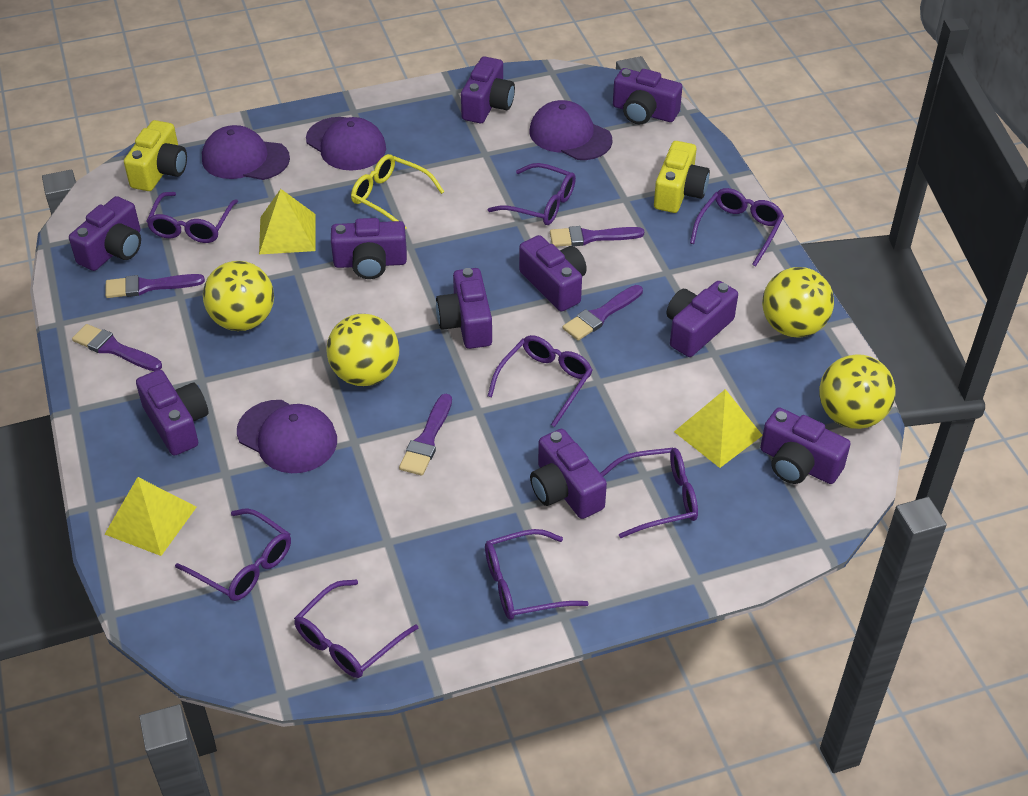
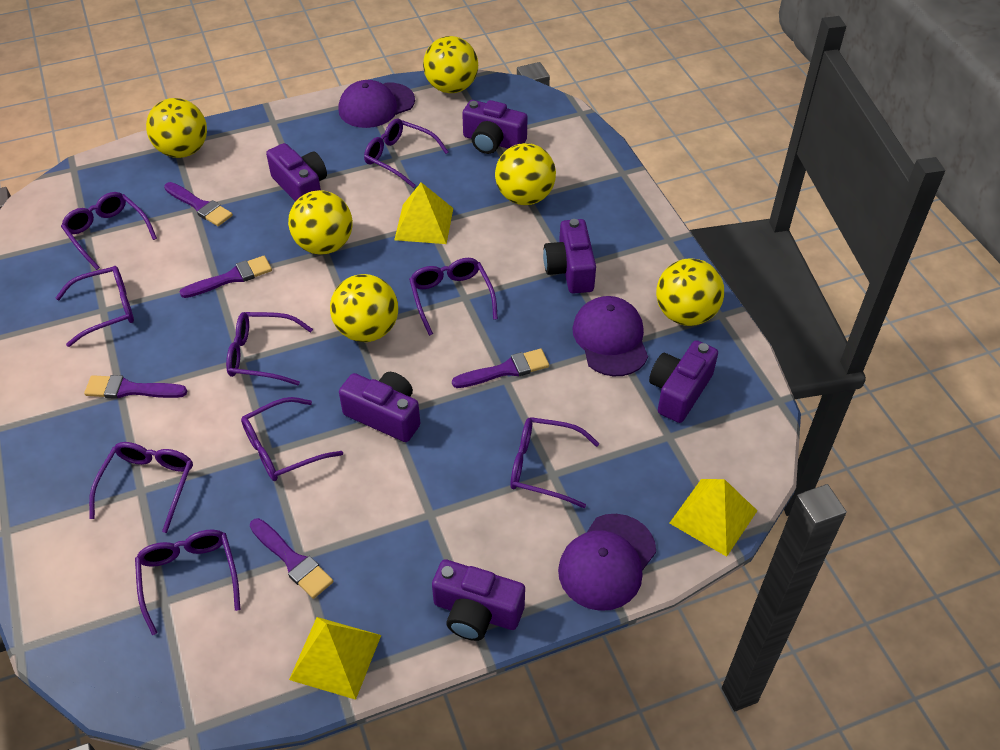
purple camera: [69,196,141,271] [136,370,209,456] [331,218,407,279] [436,268,492,349] [461,57,515,123] [519,235,587,311] [530,429,607,519] [613,68,683,124] [667,281,738,357] [760,407,851,484] = 10 -> [266,143,327,202] [339,372,420,442] [432,559,525,641] [462,100,528,154] [543,219,596,294] [649,340,718,423] = 6
purple cap: [202,125,290,180] [237,400,337,473] [306,117,386,171] [530,100,613,160] = 4 -> [338,80,415,128] [558,514,656,611] [572,296,648,376] = 3
purple glasses: [146,192,238,243] [175,508,291,601] [294,580,418,678] [485,529,589,620] [488,163,576,225] [488,335,593,427] [600,448,698,538] [690,188,784,266] = 8 -> [55,266,134,347] [61,192,157,270] [89,442,193,533] [135,530,240,635] [226,312,313,385] [241,397,343,481] [364,119,448,188] [409,258,498,336] [510,417,600,508] = 9
yellow ball: [203,261,274,331] [326,314,399,386] [762,267,834,338] [819,354,896,429] = 4 -> [146,98,207,158] [288,190,353,255] [330,274,398,342] [423,36,478,93] [495,143,556,205] [656,258,724,326] = 6
yellow camera: [124,120,187,191] [654,141,710,213] = 2 -> none = 0
yellow glasses: [351,154,444,229] = 1 -> none = 0

